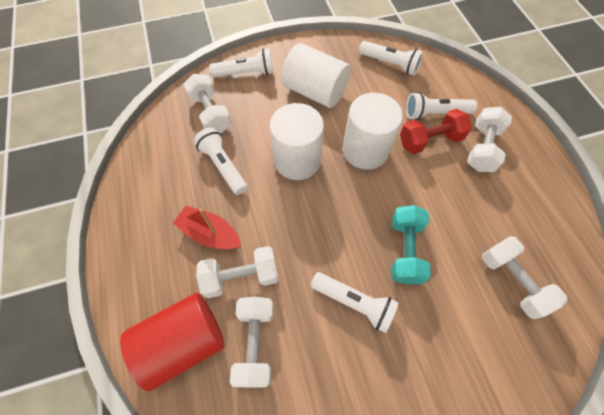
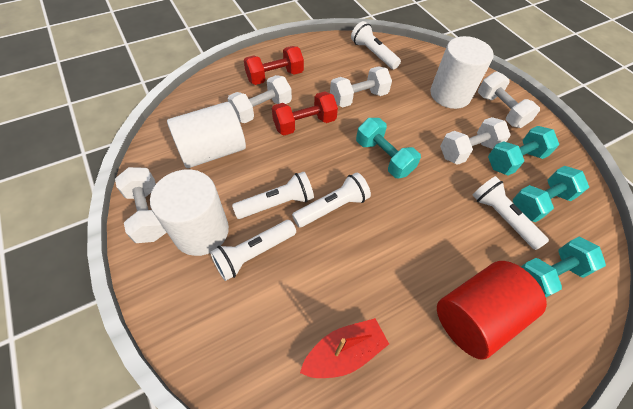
red dumbbell: [400,109,472,154] = 1 -> [244,46,304,85] [272,91,338,135] = 2
turquoise dumbbell: [391,205,431,284] = 1 -> [356,118,421,178] [488,126,559,176] [513,166,589,222] [521,237,606,297] = 4

